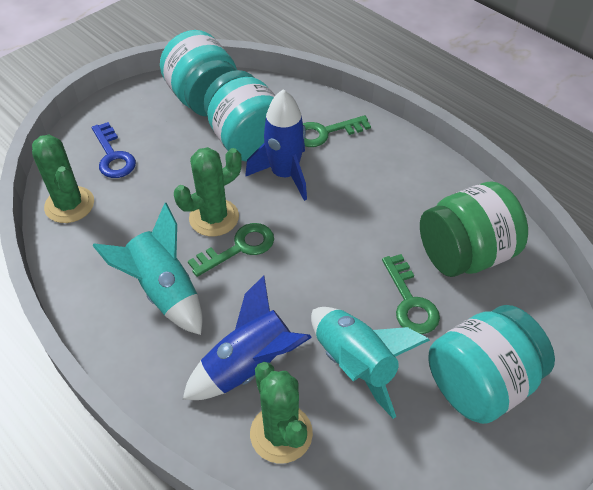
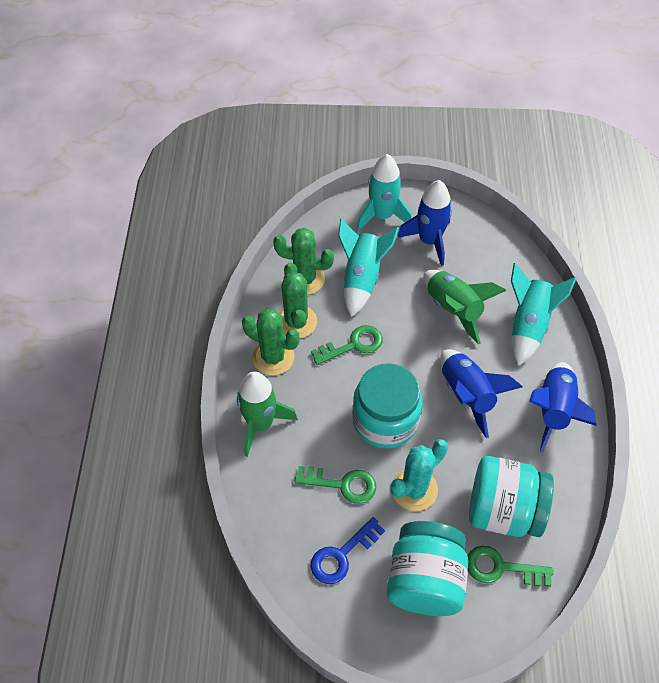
blue rocket: [183,275,312,400] [245,89,307,201] = 2 -> [397,180,452,266] [440,349,522,438] [529,362,597,453] = 3
green jar: [420,182,528,277] = 1 -> none = 0
green rocket: none = 0 -> [237,372,298,457] [423,270,507,344] = 2
turquoise cactus: none = 0 -> [391,439,448,511] = 1
turquoise rocket: [93,203,203,335] [311,307,430,419] = 2 -> [338,219,399,317] [356,154,412,231] [511,263,577,366] = 3

